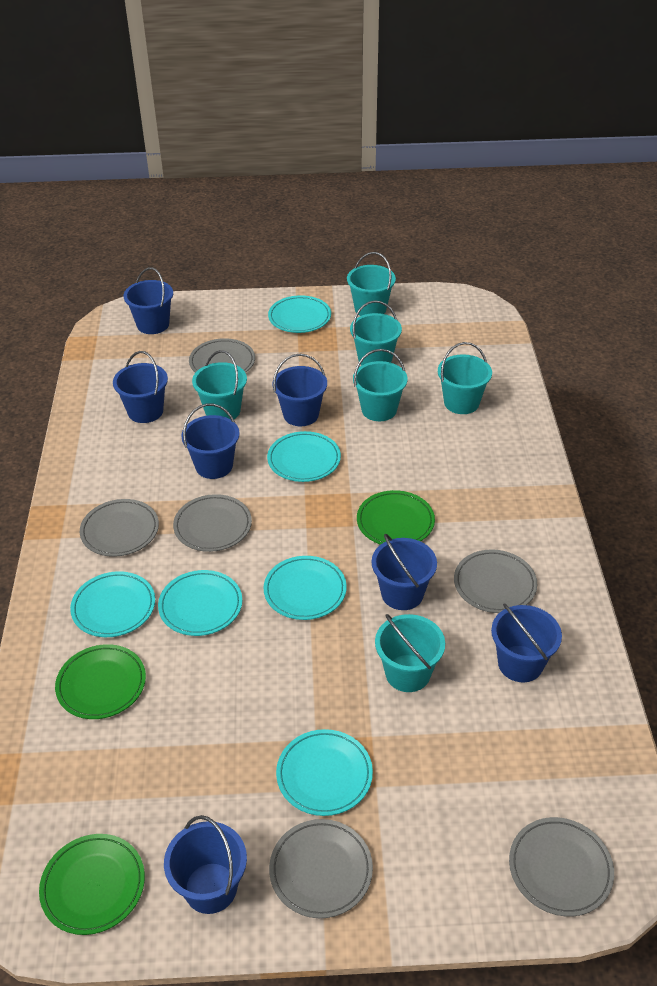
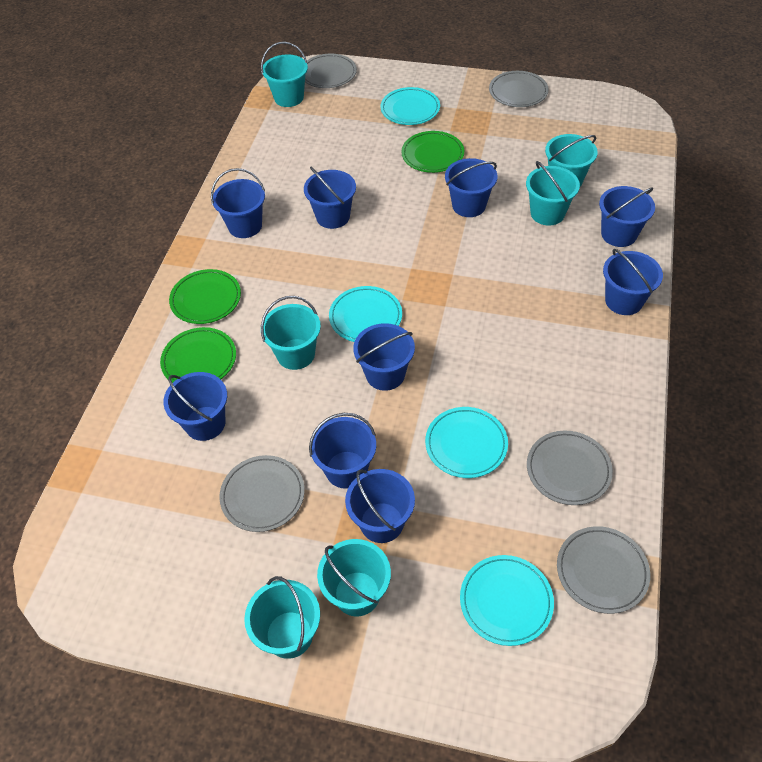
blue bucket: [113,351,168,423] [124,267,173,334] [164,815,247,914] [181,404,240,479] [272,354,327,426] [372,534,437,610] [491,603,562,682] = 7 -> [163,372,227,441] [211,168,265,238] [304,167,356,229] [309,413,376,489] [345,469,415,543] [353,323,415,391] [445,158,497,217] [599,186,655,247] [603,249,663,315] = 9
grey plate: [80,499,159,557] [173,494,252,552] [189,338,255,373] [269,819,373,918] [454,549,537,613] [509,817,614,917] = 6 -> [219,455,305,532] [305,54,357,88] [489,71,549,107] [527,431,613,505] [557,526,650,614] = 5
turquoise plate: [70,571,155,637] [158,570,242,636] [264,556,347,620] [267,431,341,482] [268,295,331,333] [276,729,373,816] = 6 -> [329,286,402,342] [381,87,440,125] [425,407,508,478] [460,555,554,646] = 4

